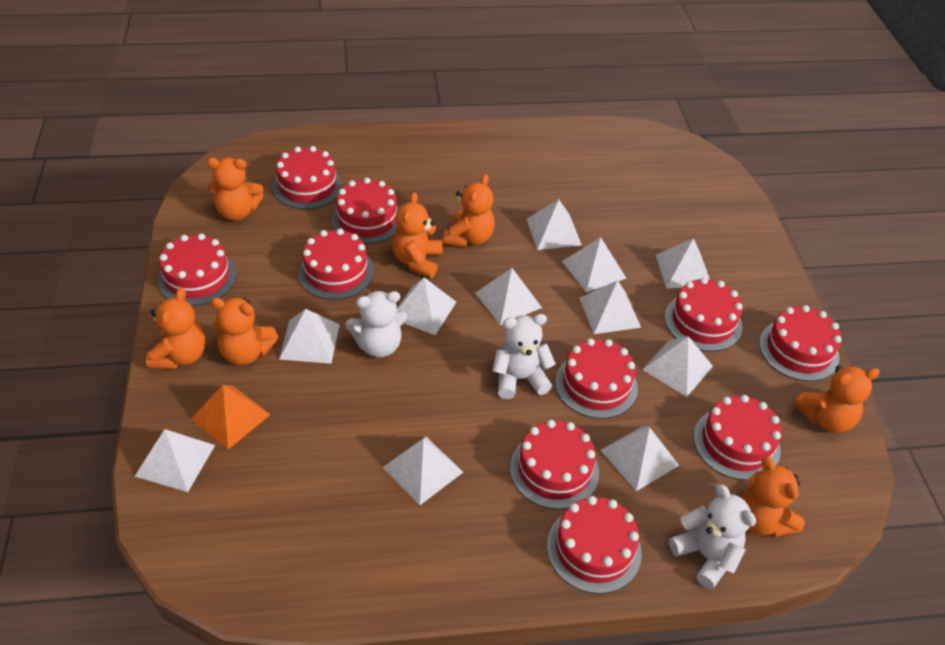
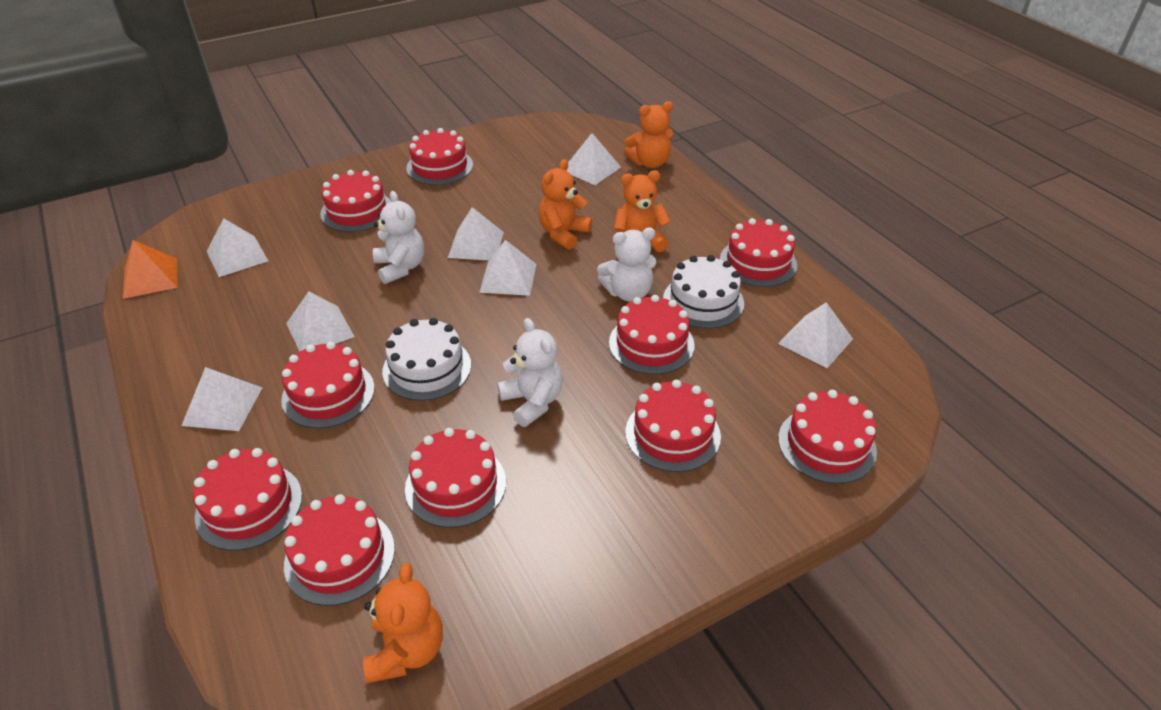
orange teddy bear: [146,288,205,369] [207,157,264,221] [210,298,279,365] [392,192,442,278] [443,174,495,247] [740,457,805,537] [794,365,880,433] = 7 -> [363,563,443,683] [539,159,592,250] [614,170,671,252] [624,101,673,168] = 4
white cake: none = 0 -> [382,318,471,401] [663,255,744,329] = 2
white pyramid: [135,429,215,492] [279,309,340,364] [382,437,463,505] [397,277,456,335] [475,268,542,325] [527,199,582,250] [562,237,626,292] [580,280,641,334] [600,426,679,491] [642,336,713,397] [656,238,710,288] = 11 -> [181,367,262,431] [207,218,268,277] [286,291,355,352] [448,207,504,261] [479,240,536,296] [566,133,621,185] [778,302,853,368] = 7

